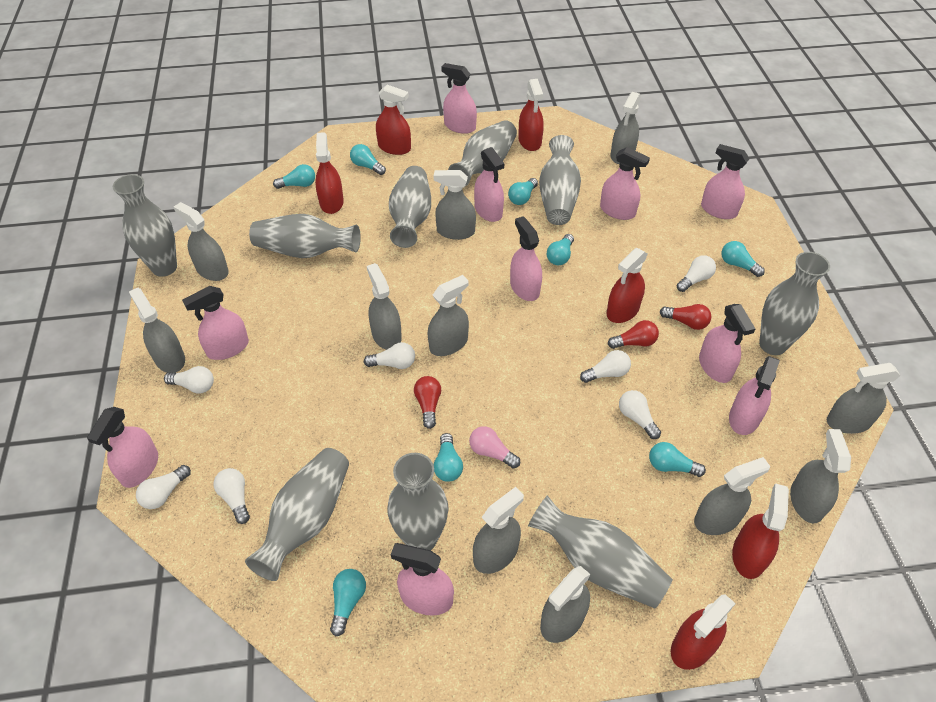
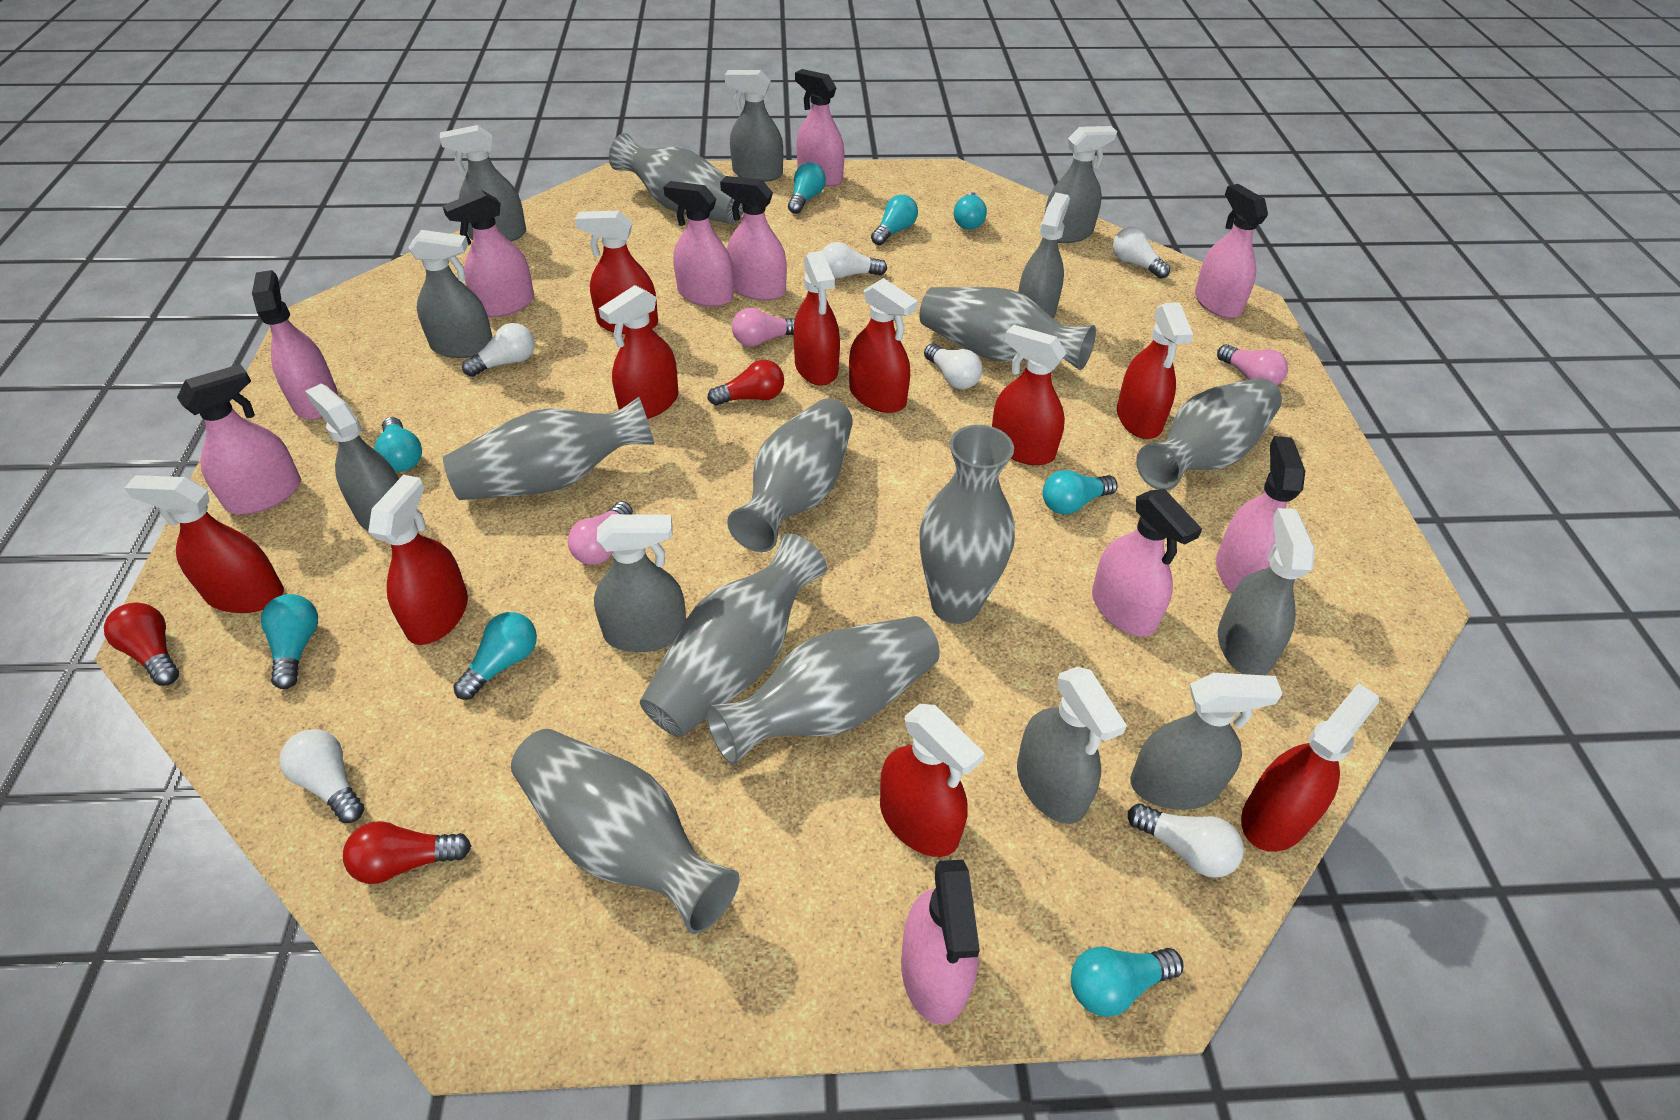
grey spray bottle: [129,288,185,373] [174,202,229,281] [367,263,402,350] [428,275,469,356] [434,170,476,240] [473,487,524,574] [540,566,590,643] [610,92,641,164] [694,457,770,535] [790,429,851,524] [827,363,901,434] = 11 -> [305,384,399,531] [408,230,493,358] [440,125,526,242] [594,514,686,652] [725,70,783,182] [1017,667,1127,824] [1018,193,1070,319] [1044,126,1117,243] [1130,673,1282,810] [1218,508,1315,675] = 10
pink light bulb: [469,426,520,469] = 1 -> [568,501,633,565] [732,308,795,347] [1217,344,1288,386] = 3
red spray bottle: [315,132,344,214] [376,85,411,155] [518,79,544,151] [607,248,648,323] [671,594,736,670] [732,483,789,579] = 6 -> [124,475,284,613] [368,475,468,645] [575,210,658,334] [598,285,678,419] [793,251,840,386] [849,278,918,413] [880,704,985,857] [992,324,1066,465] [1117,302,1193,439] [1241,683,1379,852] = 10
white light bulb: [136,465,191,509] [164,366,214,393] [214,468,250,524] [364,342,415,369] [580,350,631,383] [619,390,661,439] [677,255,716,292] = 7 -> [279,729,364,823] [462,323,535,377] [822,242,887,279] [924,344,983,389] [1113,227,1170,279] [1128,803,1244,878] = 6

